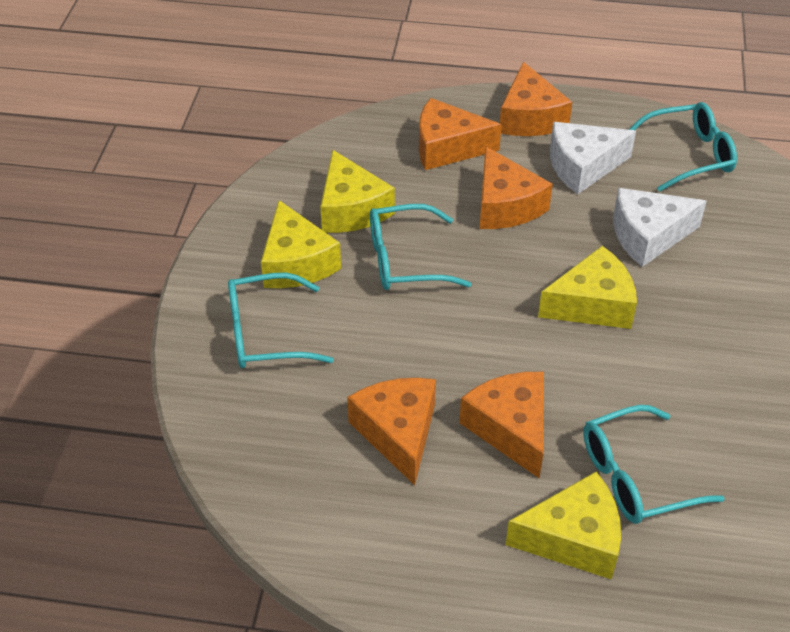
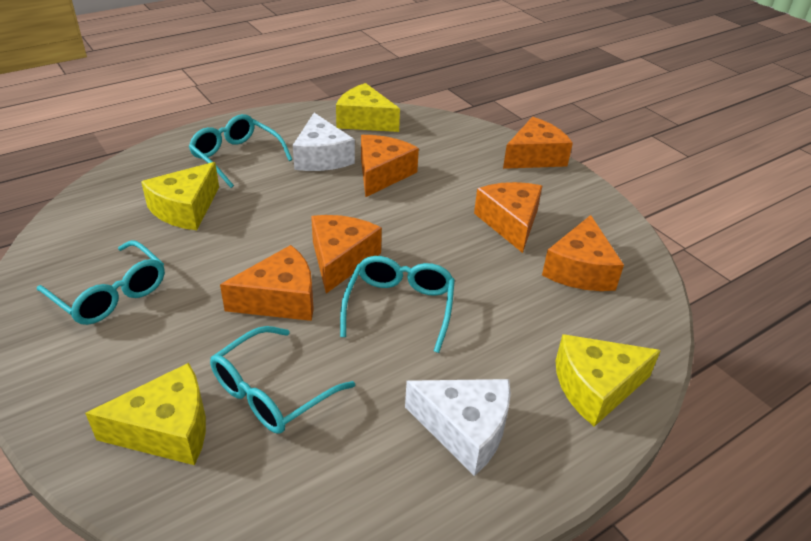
orange cheese: [347,378,436,485] [419,98,502,170] [459,372,544,478] [480,146,553,229] [500,62,572,136] = 5 -> [220,245,314,321] [311,215,382,294] [361,135,419,197] [474,182,542,253] [503,117,573,169] [542,215,624,291] = 6

